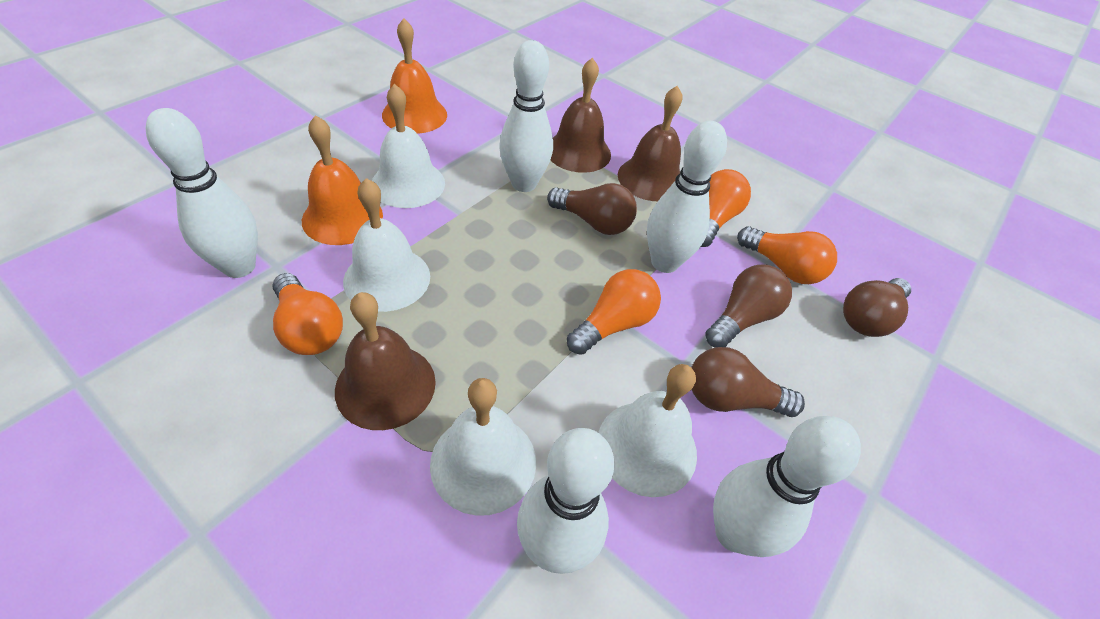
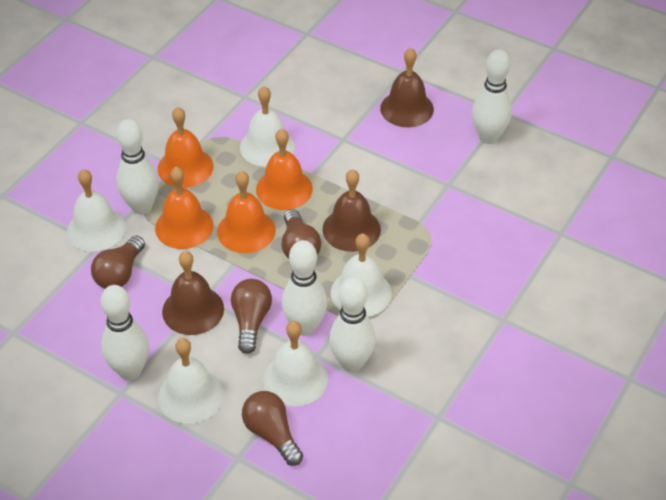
orange bell: [302,115,383,245] [382,18,447,134] = 2 -> [155,167,214,249] [158,107,214,188] [217,171,276,253] [256,129,313,210] = 4
orange light bulb: [272,273,343,355] [567,269,661,355] [701,169,751,247] [737,226,837,284] = 4 -> none = 0
white bell: [343,178,430,312] [372,84,445,208] [430,378,536,516] [598,364,697,497] = 4 -> [67,169,126,252] [158,338,224,424] [240,86,295,167] [263,321,328,406] [331,233,392,316] = 5

